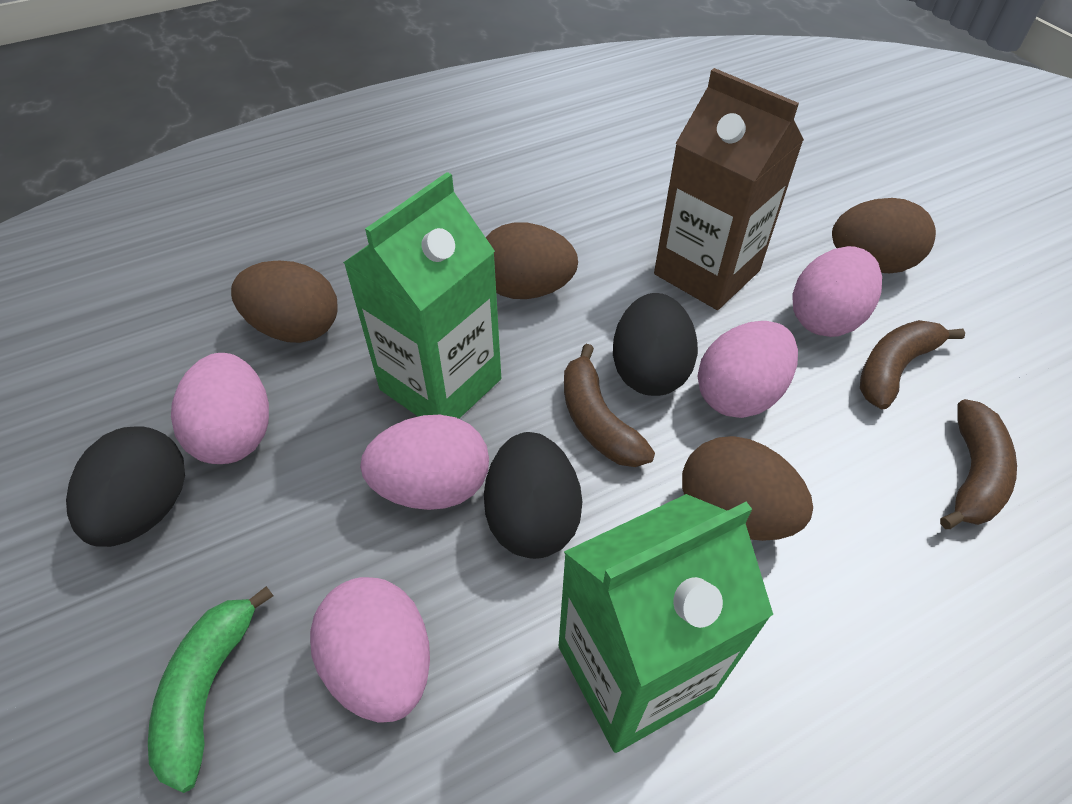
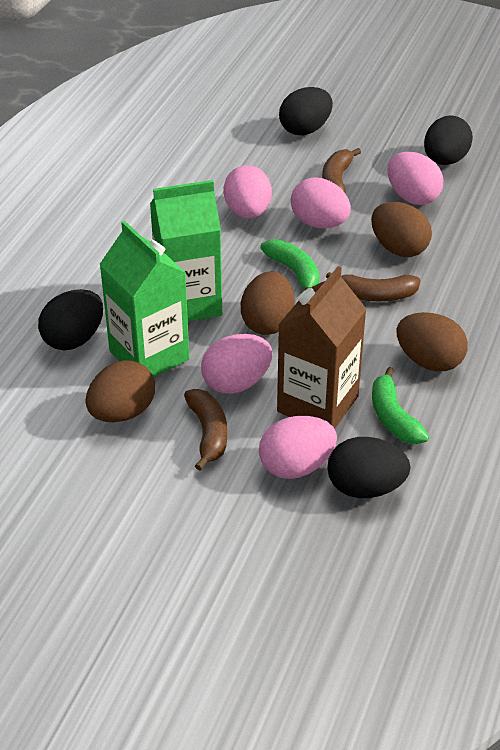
black egg: [66,426,185,547] [484,432,583,559] [613,293,698,396] = 3 -> [38,289,103,350] [279,87,333,135] [327,437,411,498] [424,115,473,165] = 4
green banana: [148,586,273,793] = 1 -> [260,239,319,290] [372,367,429,444] = 2

